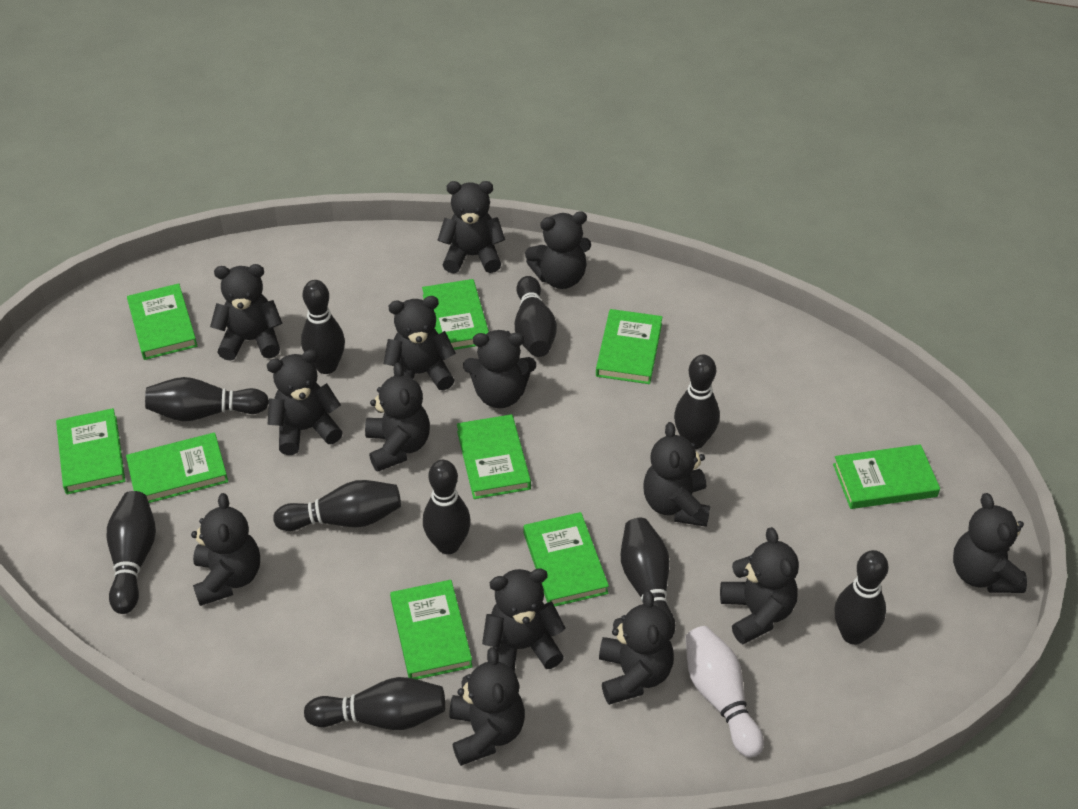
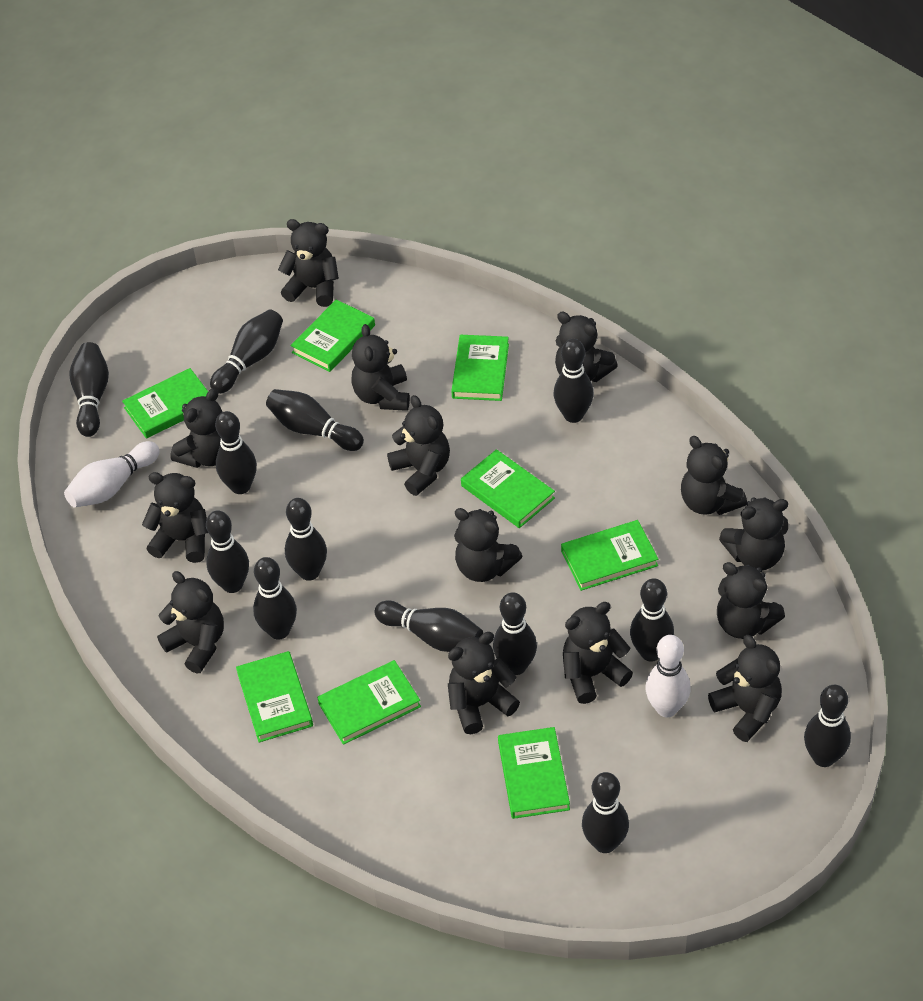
black bowling pin: [107,491,156,614] [145,377,269,421] [273,480,401,531] [301,280,345,374] [304,677,445,730] [423,460,471,554] [515,276,557,357] [621,518,676,639] [674,354,720,449] [834,550,888,645] = 10 -> [69,342,109,437] [206,511,249,593] [210,309,283,394] [215,411,257,494] [253,557,297,640] [266,389,364,451] [285,498,327,581] [374,600,483,652] [493,592,537,675] [554,339,594,423] [582,772,629,853] [630,578,674,662] [804,685,851,767] = 13
green book: [56,408,125,494] [126,432,228,503] [127,283,197,360] [390,580,473,679] [422,279,489,350] [457,414,531,499] [524,512,609,606] [596,309,662,384] [833,444,940,509] = 9 -> [122,368,208,439] [236,651,313,742] [290,299,375,372] [317,660,421,745] [451,335,509,401] [461,449,555,528] [498,727,570,819] [561,520,658,591] = 8
white bowling pin: [686,626,764,758] = 1 -> [64,441,159,508] [645,635,691,717] = 2

